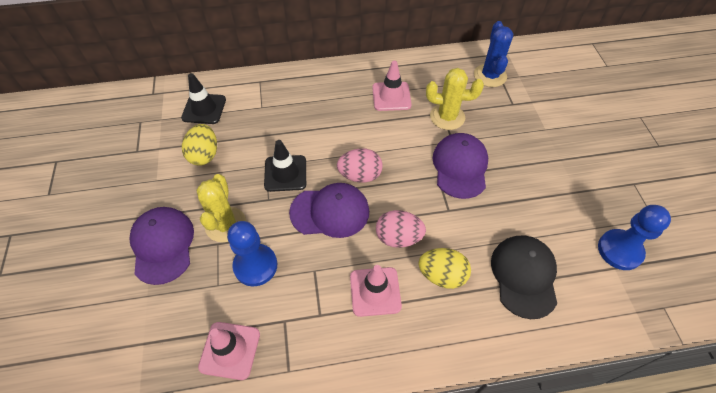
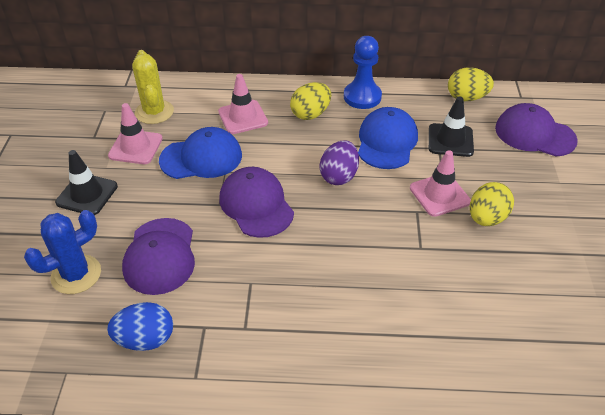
black cap: [491,235,557,319] = 1 -> none = 0
blue cap: none = 0 -> [159,127,242,179] [358,107,418,169] = 2
blue egg: none = 0 -> [107,302,173,351] = 1
blue pawn: [227,221,277,286] [598,205,671,270] = 2 -> [344,36,382,109] = 1
pink egg: [337,148,382,183] [376,210,426,248] = 2 -> none = 0
purple egg: none = 0 -> [320,141,359,185] = 1
yellow cactus: [196,174,246,242] [426,68,484,130] = 2 -> [132,50,174,124] = 1
yellow egg: [182,124,217,166] [418,248,471,289] = 2 -> [290,82,331,120] [448,67,494,101] [470,182,514,226] = 3

